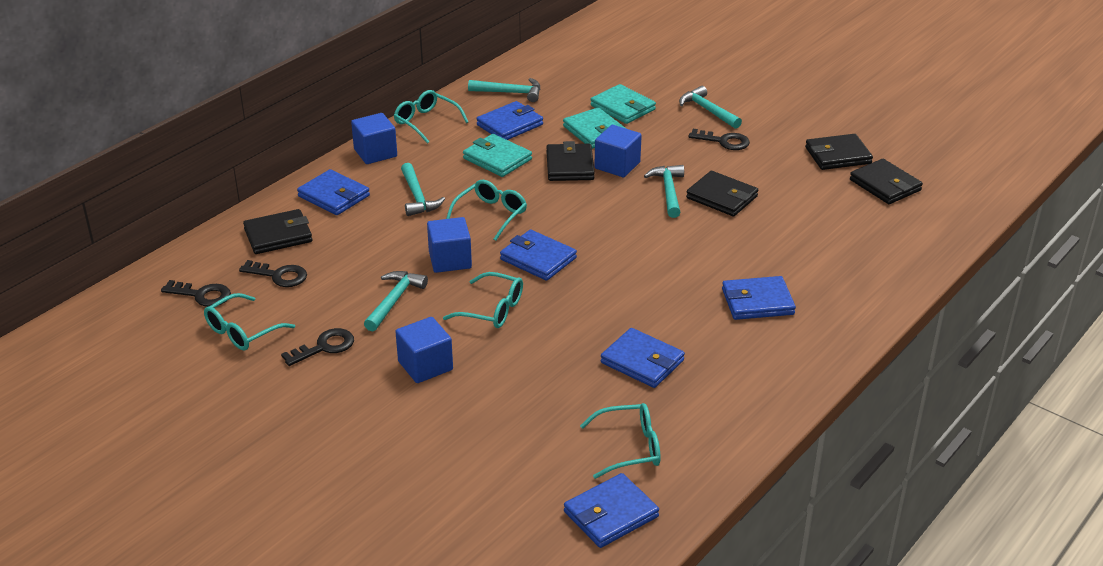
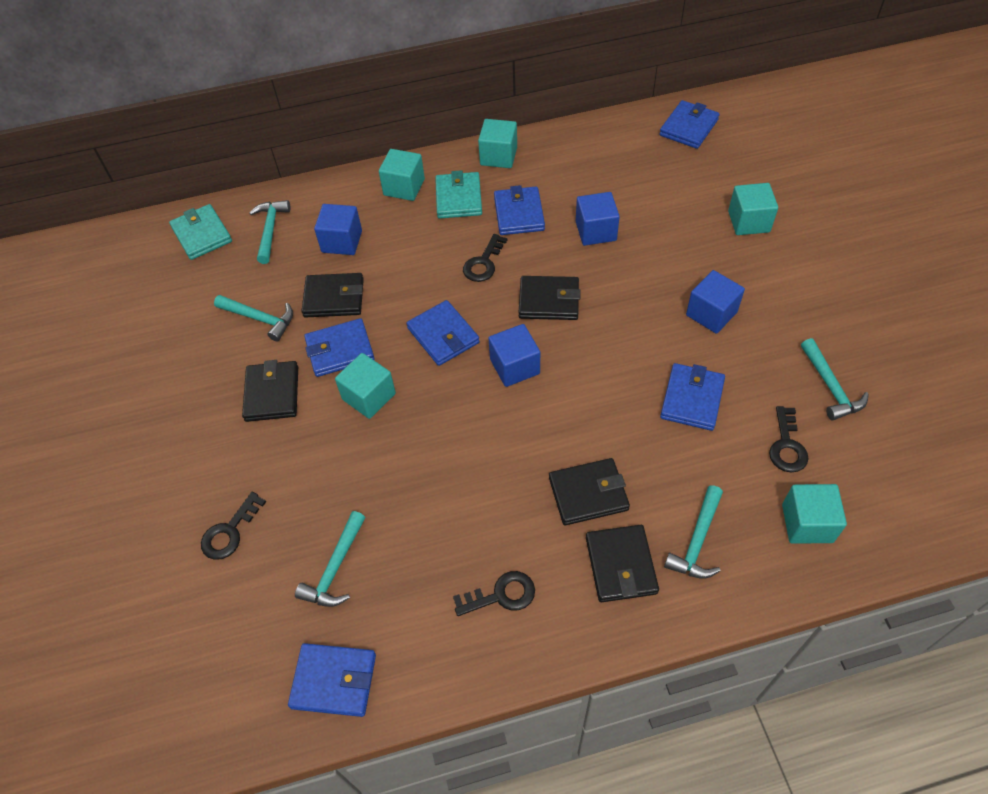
turquoise cube: none = 0 -> [335,353,396,419] [379,149,425,201] [478,119,517,168] [728,183,778,235] [782,484,847,544] = 5
turquoise glasses: [204,293,295,351] [394,90,468,144] [443,272,523,328] [446,180,527,241] [580,403,660,479] = 5 -> none = 0
turquoise wallet: [463,134,532,177] [563,107,625,149] [590,84,656,124] = 3 -> [169,204,232,260] [435,170,482,219] = 2

